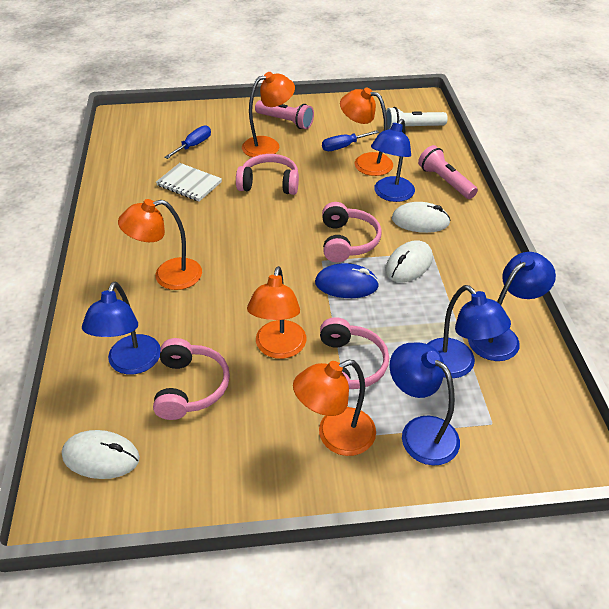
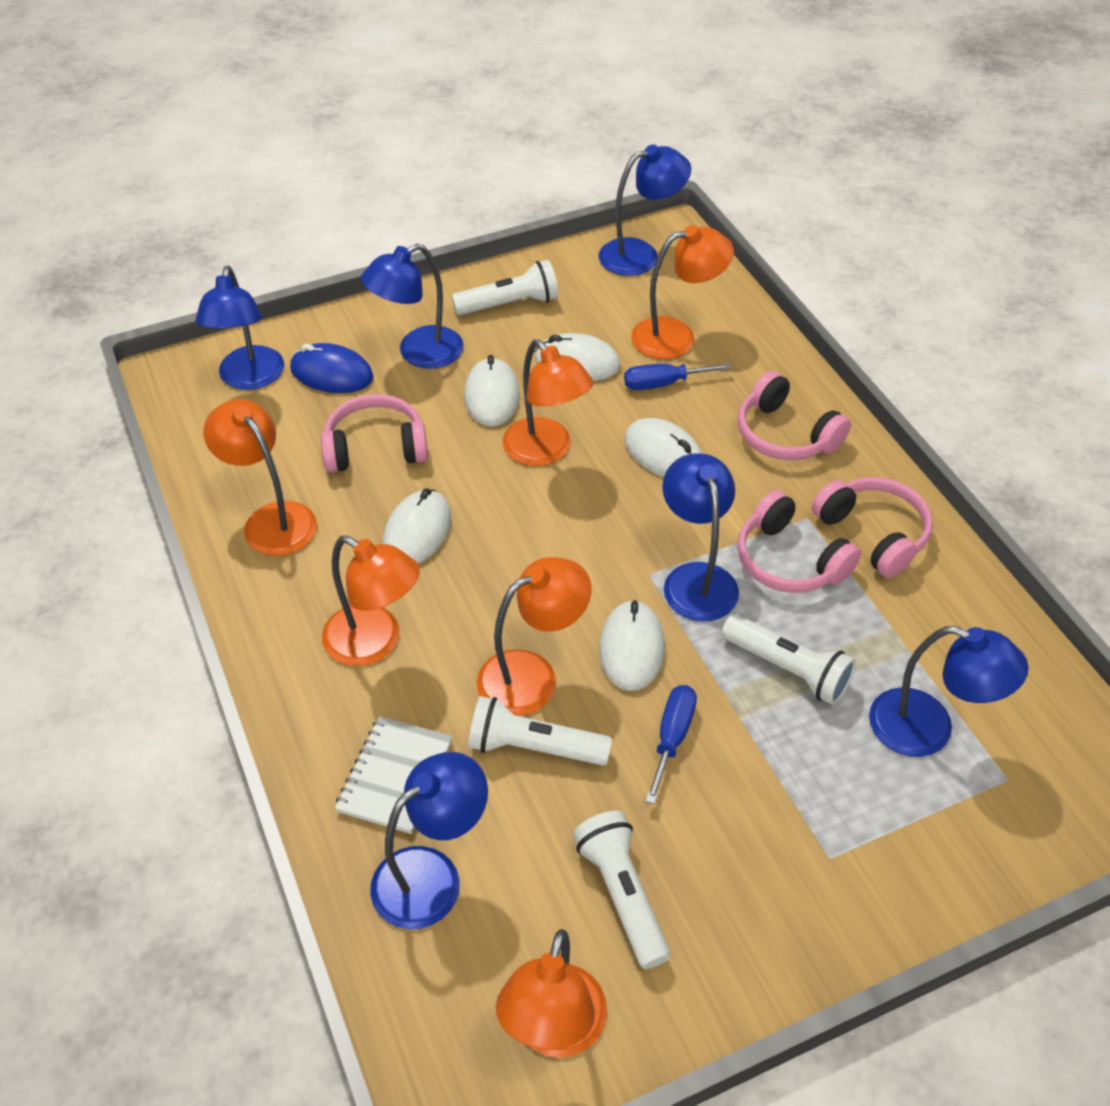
blue lamp: [82,281,161,375] [371,119,415,202] [390,343,460,465] [427,285,511,378] [468,252,556,361] = 5 -> [195,266,284,390] [361,244,464,369] [370,752,488,929] [599,144,691,276] [662,453,739,622] [869,626,1029,757] = 6
orange lamp: [118,199,202,290] [242,72,295,157] [247,266,306,359] [293,360,376,456] [340,87,393,176] = 5 -> [203,399,317,556] [322,536,420,666] [477,557,591,716] [496,929,607,1058] [503,339,593,466] [631,225,734,359] = 6
pink flashlight: [255,100,314,129] [418,145,478,199] = 2 -> none = 0
white flashlight: [386,107,448,130] = 1 -> [452,260,558,315] [468,696,612,766] [573,811,670,969] [722,614,856,705] = 4
white mouse: [62,430,140,479] [385,240,433,282] [392,202,451,233] = 3 -> [383,488,451,564] [464,355,520,426] [535,333,620,381] [599,600,665,691] [624,418,702,477] = 5

